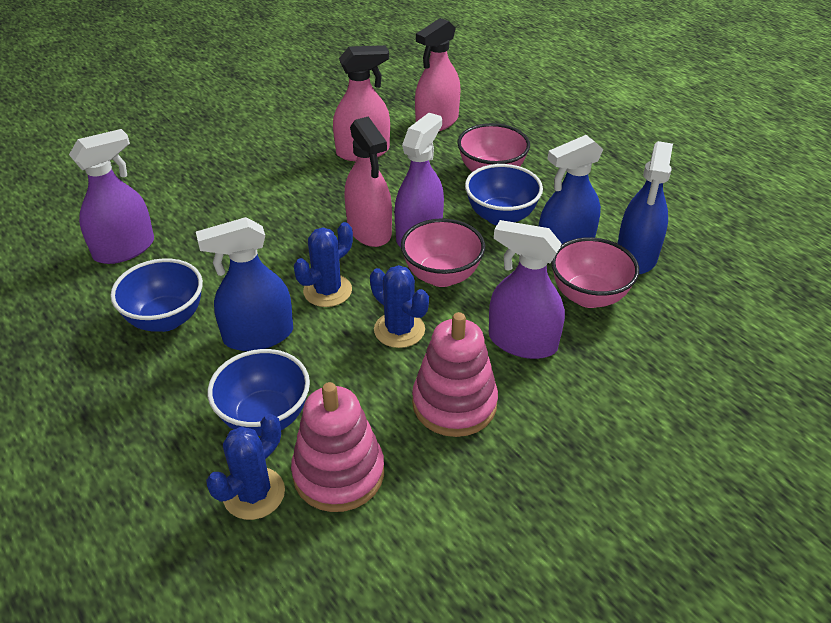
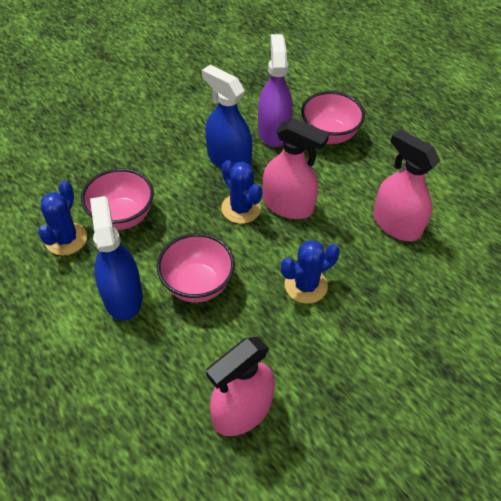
blue bowl: [111,258,203,332] [208,349,310,436] [465,164,543,225] = 3 -> none = 0
blue spray bottle: [196,217,293,351] [539,135,603,245] [617,141,673,274] = 3 -> [90,196,143,321] [202,65,252,169] = 2
pink stacking toy: [291,382,384,512] [412,312,498,437] = 2 -> none = 0
purple spray bottle: [69,129,154,264] [394,113,444,248] [489,220,565,359] = 3 -> [258,34,293,147] = 1

